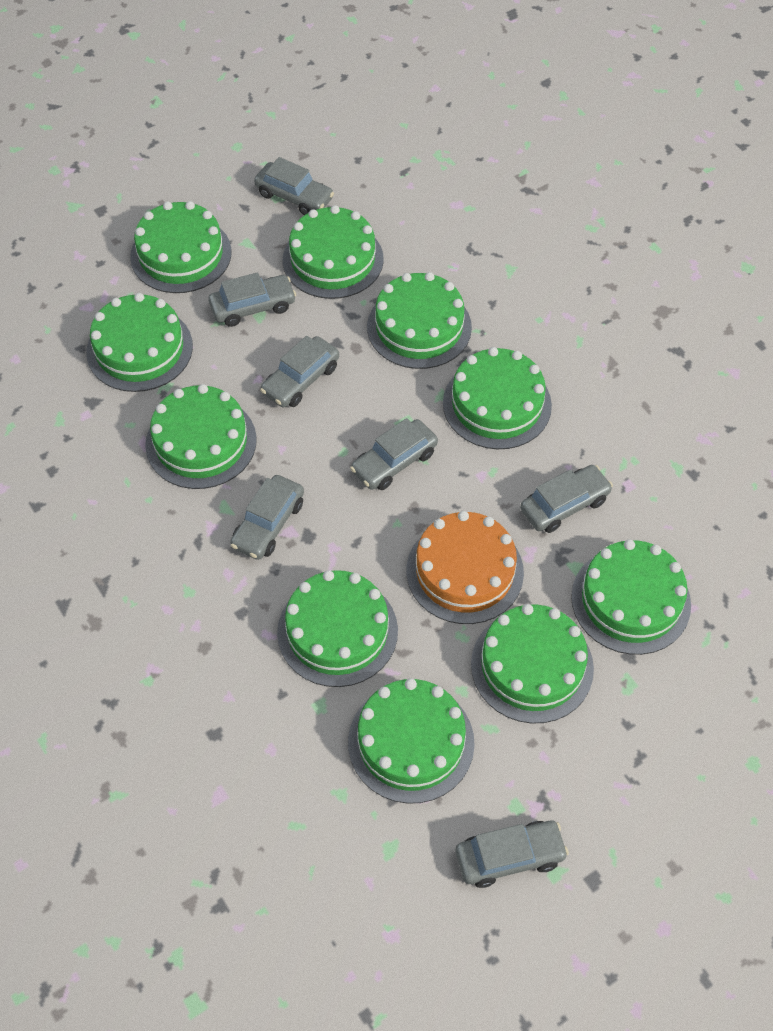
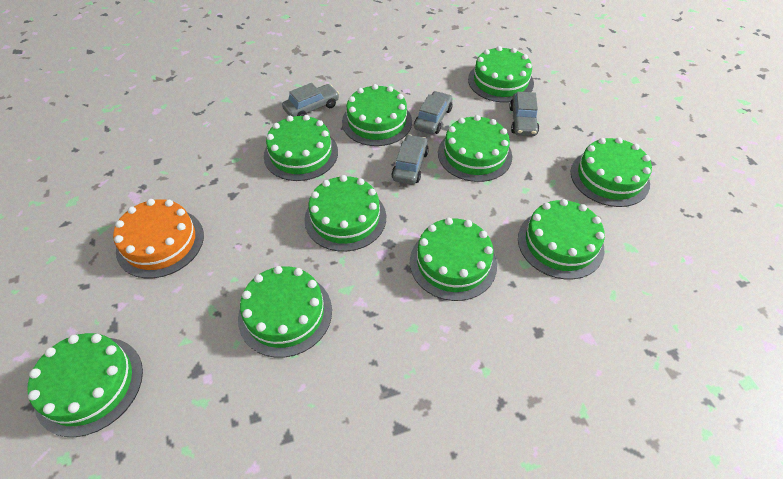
grey car: [208,272,296,327] [230,475,304,560] [254,157,334,215] [260,336,339,408] [350,418,438,490] [456,821,569,888] [520,465,613,533] = 7 -> [282,83,339,117] [391,134,429,185] [414,91,453,134] [510,92,539,136] = 4

